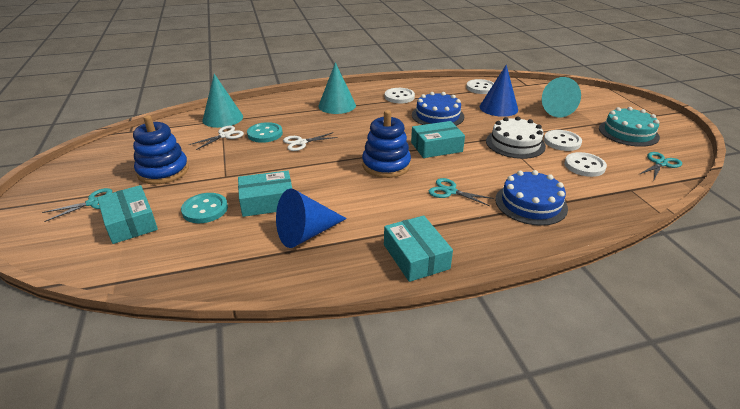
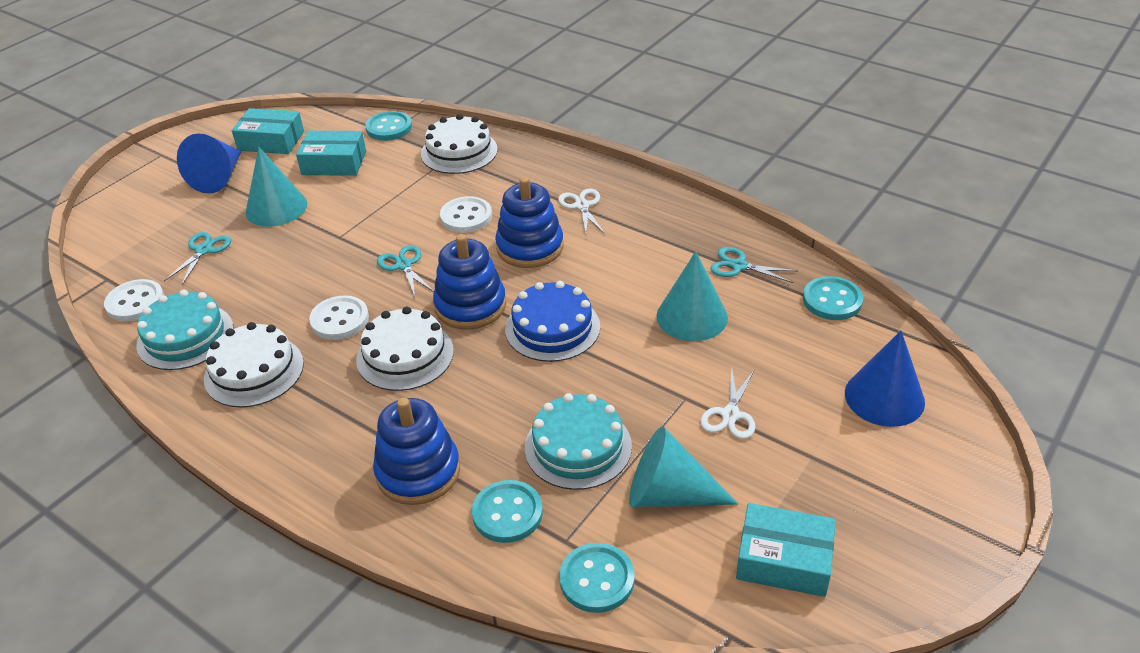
blue cake: [412,92,464,126] [495,170,568,226] = 2 -> [505,281,600,362] = 1
blue stacking toy: [133,115,189,184] [362,110,411,178] = 2 -> [373,398,460,505] [433,234,506,330] [495,177,564,268] = 3
turquoise box: [97,185,158,244] [238,170,292,217] [384,215,453,282] [411,121,465,158] = 4 -> [232,108,304,154] [296,131,366,176] [736,503,836,597] = 3
turquoise button: [181,193,228,223] [247,122,283,143] = 2 -> [365,111,412,141] [472,480,543,543] [559,543,635,613] [803,276,863,320] = 4
turquoise cake: [599,107,660,147] = 1 -> [136,290,233,370] [525,393,632,490] = 2
white button: [385,88,415,103] [466,79,494,94] [544,130,582,151] [564,152,607,177] = 4 -> [104,279,164,322] [309,295,369,340] [440,196,492,233] = 3
white cake: [486,117,546,159] = 1 -> [204,322,304,408] [356,307,454,391] [421,114,498,174] = 3

